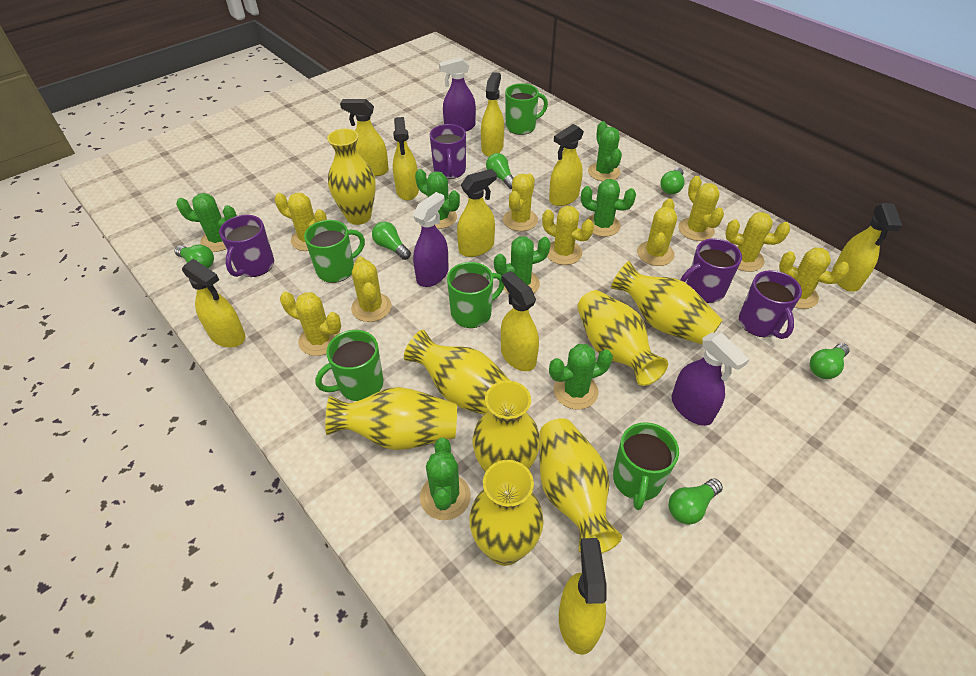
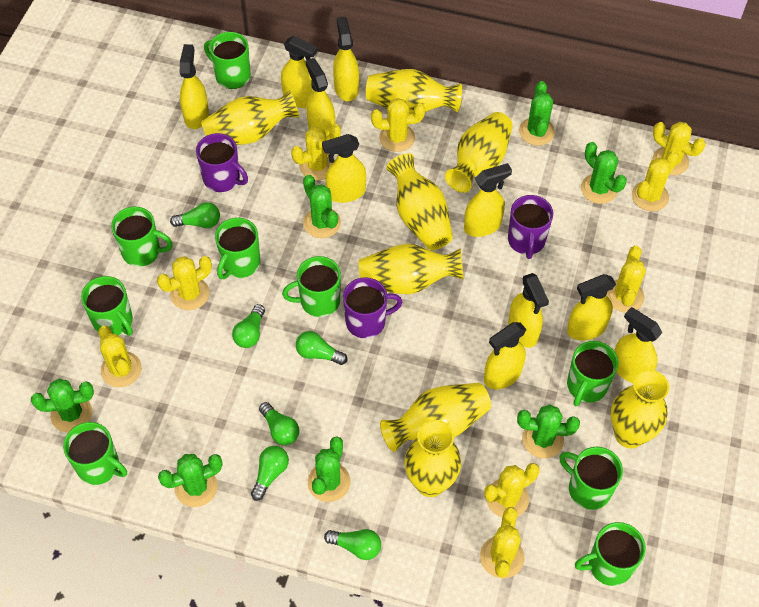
green mug: [304,220,365,283] [315,330,383,401] [447,262,504,328] [505,83,548,135] [613,422,679,510] = 5 -> [63,422,127,485] [81,276,133,336] [111,207,173,267] [204,32,251,89] [215,218,260,279] [282,256,341,317] [560,447,623,510] [567,341,619,406] [575,522,646,586] = 9
purple mug: [219,215,274,277] [430,124,466,179] [681,238,742,303] [739,270,802,339] = 4 -> [196,133,248,192] [343,277,402,339] [508,195,553,259] = 3
purple spray bottle: [413,192,449,287] [439,57,476,132] [672,333,749,426] = 3 -> none = 0
yellow spray bottle: [182,259,245,348] [340,99,389,176] [393,117,419,200] [457,169,497,257] [481,72,504,157] [501,271,539,371] [549,124,584,206] [559,538,607,655] [832,203,902,292] = 9 -> [180,44,209,129] [281,36,318,108] [306,58,335,136] [322,134,366,203] [333,17,359,101] [464,163,512,237] [484,322,527,389] [508,273,549,348] [567,274,616,340] [614,307,662,383] = 10

